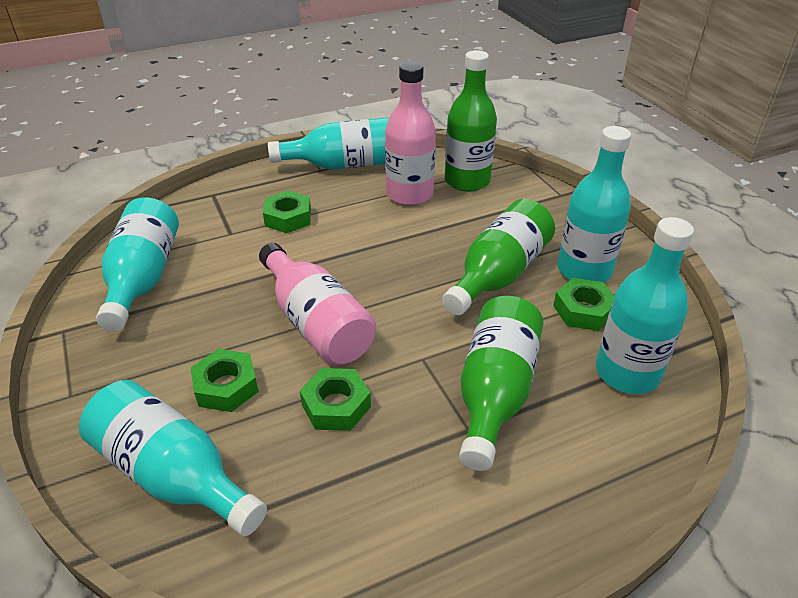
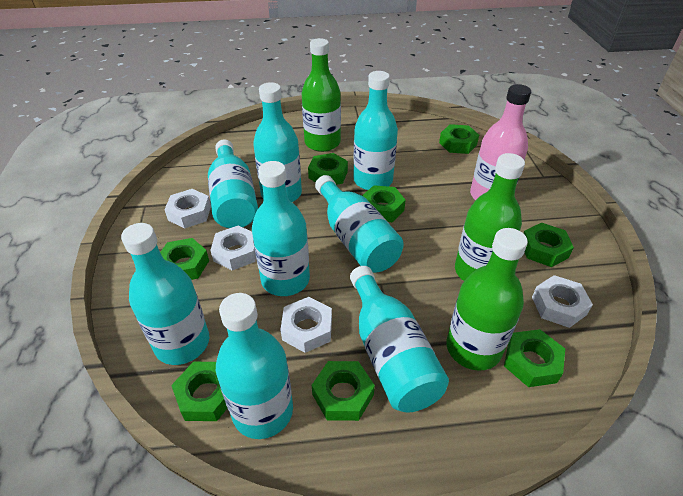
green nut: [190,349,259,412] [263,190,311,233] [300,368,371,431] [553,278,614,331] = 4 -> [160,238,209,280] [171,362,227,421] [308,153,348,185] [312,361,375,421] [362,185,406,222] [439,124,479,154] [504,329,565,387] [523,223,574,267] = 8
pink bottle: [259,243,376,365] [385,61,436,206] = 2 -> [470,84,531,200] = 1
turquoise bottle: [79,380,267,536] [96,197,179,331] [268,117,390,170] [558,126,631,282] [596,217,694,394] = 5 -> [121,223,209,365] [208,140,258,228] [216,293,293,439] [252,161,310,296] [253,82,302,202] [315,175,404,273] [350,266,449,413] [353,71,398,190] = 8
white nut: none = 0 -> [164,189,211,228] [210,226,256,270] [280,297,332,353] [532,275,593,328] = 4

